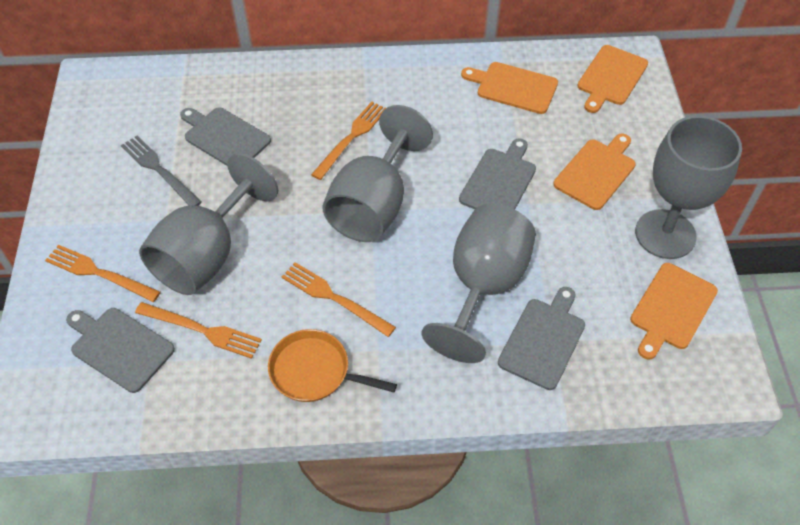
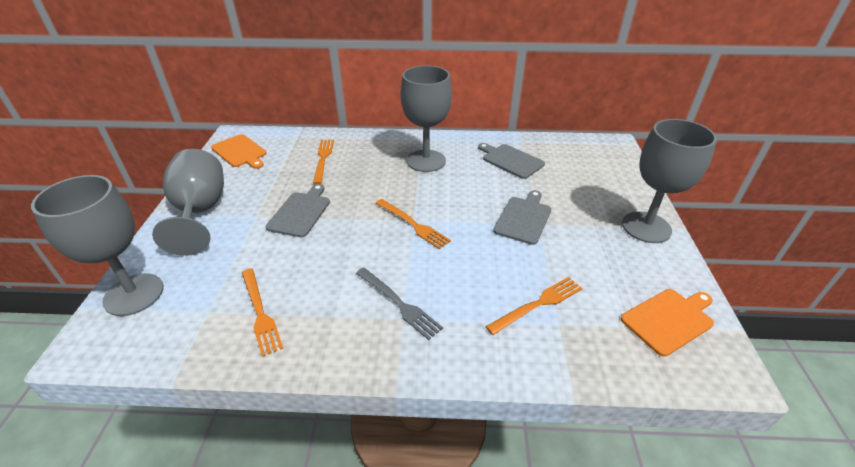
grey cutting board: [66,308,175,393] [180,107,271,166] [459,138,536,210] [498,287,585,390] = 4 -> [266,184,330,237] [478,143,545,179] [493,190,551,245] = 3
orange cutting board: [461,62,558,114] [553,134,636,210] [577,45,648,113] [630,263,718,359] = 4 -> [211,134,267,169] [621,289,714,357] = 2
orange pan: [268,329,397,402] = 1 -> none = 0

